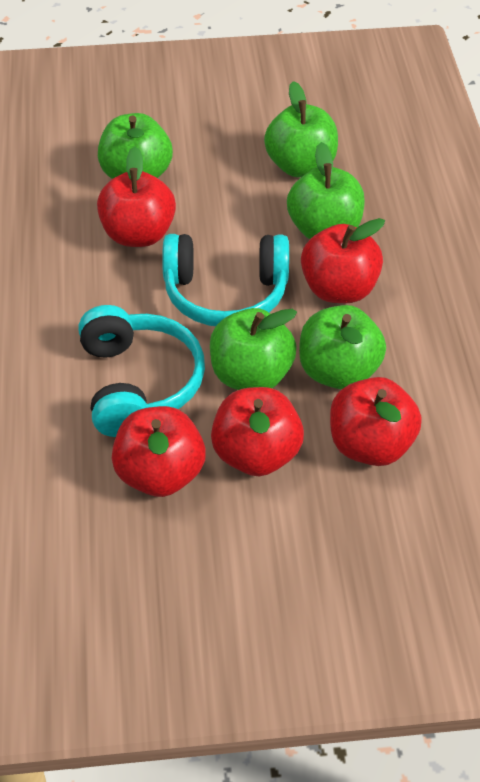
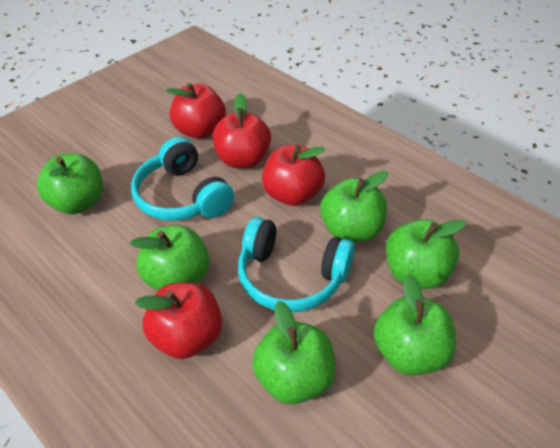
green apple: [98,113,173,179] [210,308,297,390] [264,81,338,177] [287,142,365,239] [299,305,386,390] = 5 -> [37,153,103,214] [130,225,210,290] [252,301,335,404] [320,171,388,243] [374,274,456,375] [386,219,466,289] = 6
red apple: [97,146,176,247] [112,406,206,497] [211,387,304,476] [301,218,385,303] [330,377,422,466] = 5 -> [135,282,222,359] [166,83,226,139] [212,93,271,169] [262,145,325,206] = 4

